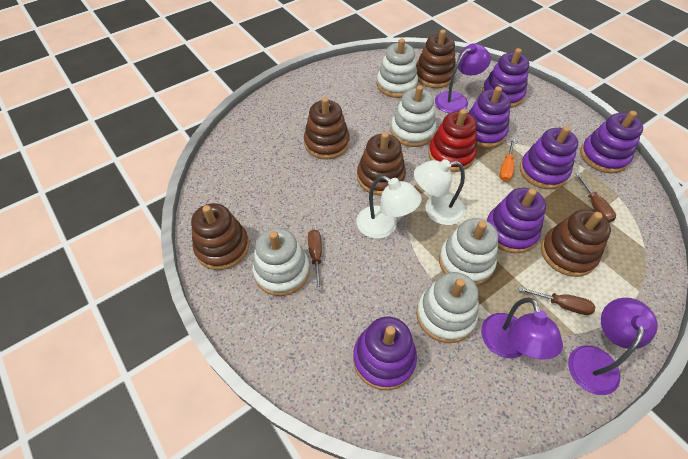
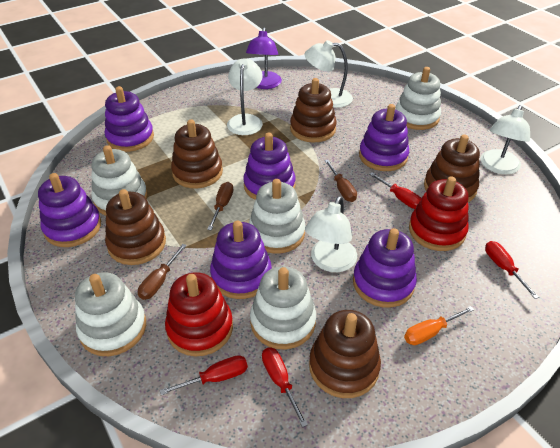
purple lamp: [435,44,491,113] [481,298,563,360] [568,298,658,395] = 3 -> [246,27,282,89] = 1
red screwdriver: none = 0 -> [160,355,248,395] [262,347,308,427] [369,172,422,209] [485,241,539,299] = 4
red stacking toy: [428,109,477,172] = 1 -> [165,272,233,356] [409,176,469,251] = 2
white lamp: [356,175,422,239] [414,159,466,225] = 2 -> [227,58,263,135] [305,40,353,108] [305,196,357,272] [481,105,530,174] = 4

